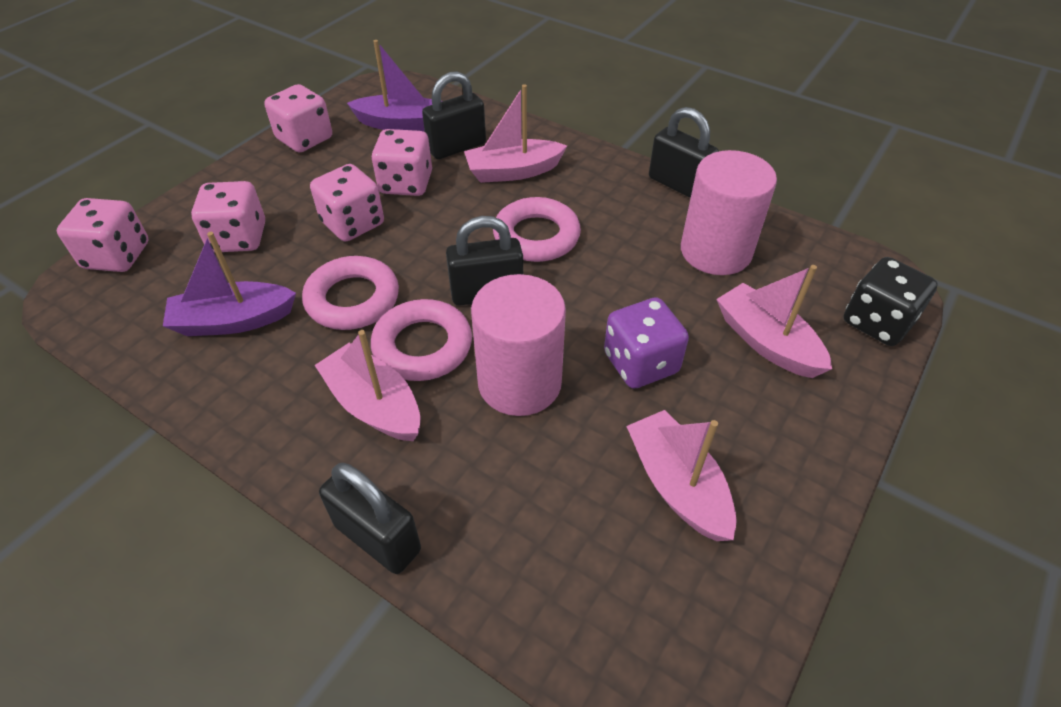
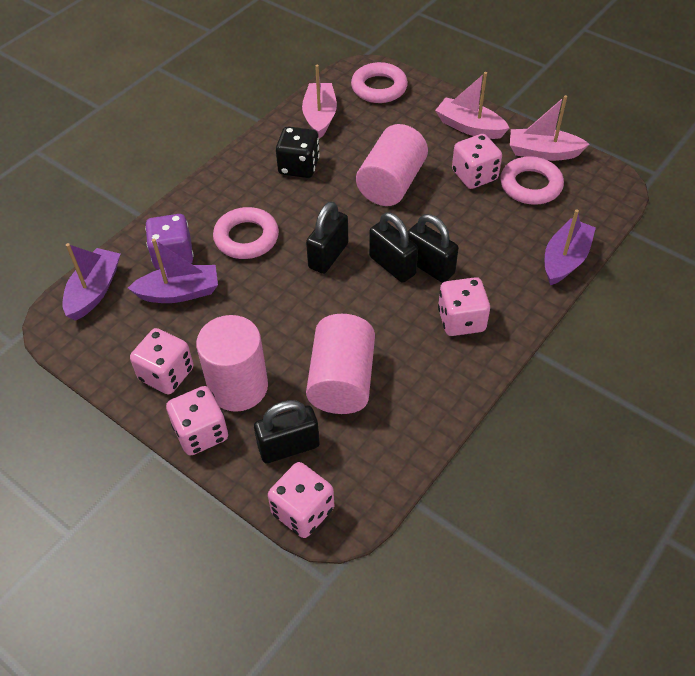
pink boat: [315,330,420,441] [464,84,567,183] [626,410,737,541] [716,265,832,378] = 4 -> [302,65,337,139] [435,72,509,139] [510,95,589,161] = 3
pink cylinder: [471,274,566,416] [681,150,777,275] = 2 -> [196,315,268,412] [306,314,375,414] [356,124,428,206] = 3
purple boat: [163,232,296,336] [347,40,442,131] = 2 -> [62,243,120,321] [128,239,218,303] [545,209,596,285] = 3

